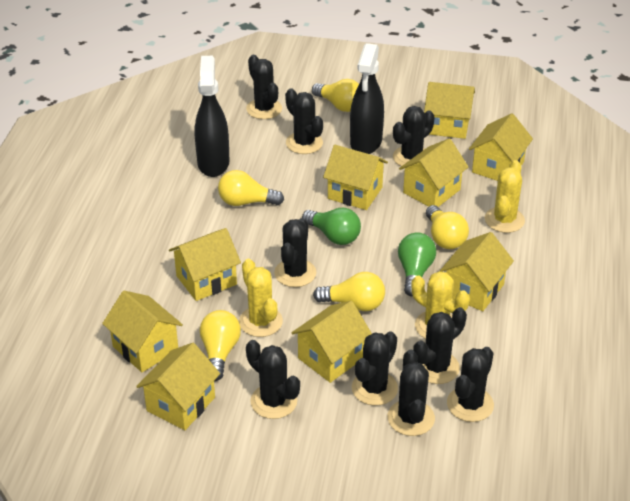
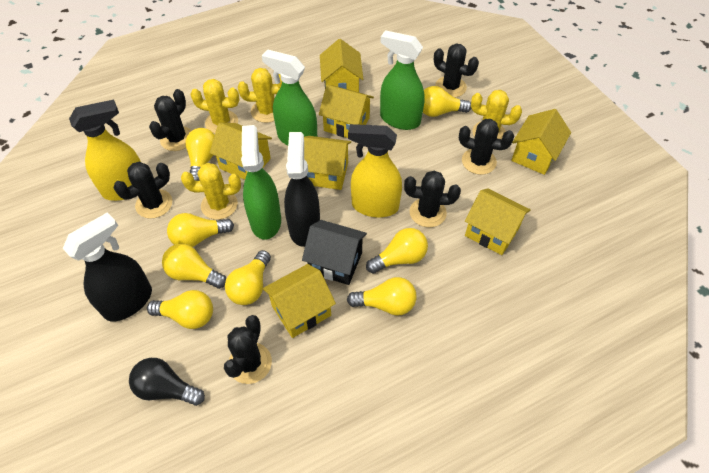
black cactus: [246,55,282,119] [246,340,300,419] [274,218,316,287] [285,88,323,154] [352,332,398,406] [388,350,435,436] [393,106,435,166] [413,307,467,384] [447,347,494,422] = 9 -> [114,162,172,219] [149,89,192,151] [224,315,272,384] [404,170,461,227] [434,44,479,98] [459,119,514,175] = 6
black house: none = 0 -> [302,220,367,285] = 1
black light bulb: none = 0 -> [129,358,205,406] = 1
green light bulb: [302,208,361,245] [398,232,436,297] = 2 -> none = 0
green spray bottle: none = 0 -> [241,125,281,240] [262,49,317,146] [380,30,425,130] = 3
yellow cactus: [239,259,283,337] [411,271,470,339] [485,160,525,233] = 3 -> [181,163,241,220] [190,79,239,133] [238,68,282,123] [471,90,522,139] = 4
yellow house: [102,291,183,372] [136,343,220,430] [169,228,241,301] [291,301,372,383] [323,145,388,210] [399,138,468,207] [424,82,475,139] [440,232,514,311] [469,113,533,181] = 9 -> [209,122,272,180] [263,264,336,338] [304,136,351,190] [319,85,374,138] [320,39,363,92] [465,189,531,255] [511,109,571,175] = 7
yellow light bulb: [200,310,241,381] [218,170,284,206] [312,79,359,112] [313,272,385,311] [426,205,469,249] = 5 -> [147,290,213,329] [162,244,226,289] [167,213,234,247] [185,128,215,181] [225,250,271,305] [347,277,417,316] [366,228,428,274] [423,86,471,117] = 8
yellow spray bottle: none = 0 -> [69,100,141,201] [348,124,402,218] = 2

